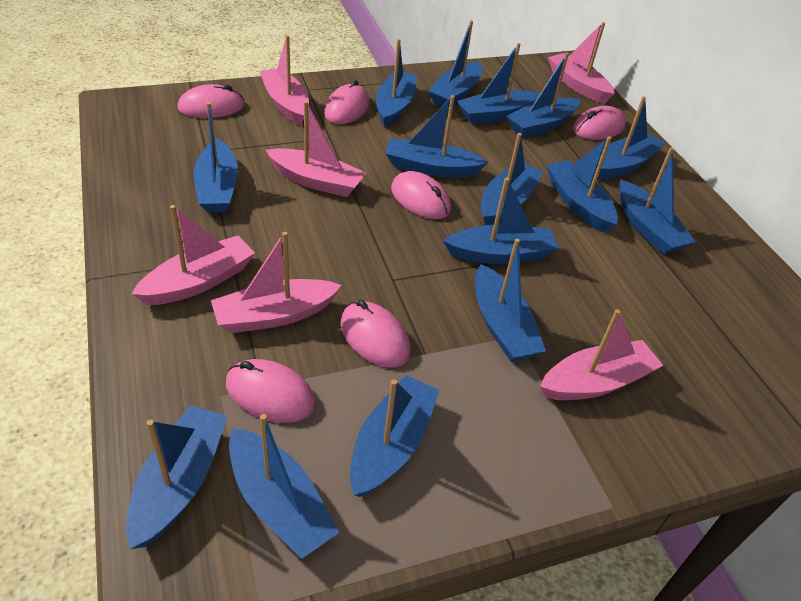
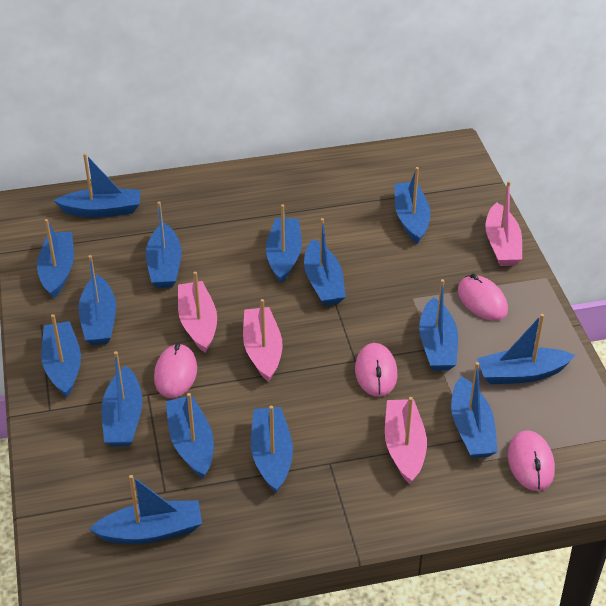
pink boat: [132,205,255,305] [211,232,342,333] [260,35,309,126] [266,101,366,197] [540,309,664,400] [548,22,615,104] = 6 -> [178,272,217,353] [243,299,283,382] [385,397,427,484] [486,181,522,266] = 4
pink mouse: [177,84,245,118] [226,359,316,423] [324,80,369,124] [340,300,410,368] [391,171,451,219] [573,106,626,140] = 6 -> [154,343,197,398] [355,343,397,397] [458,274,508,321] [508,430,555,491] = 4

